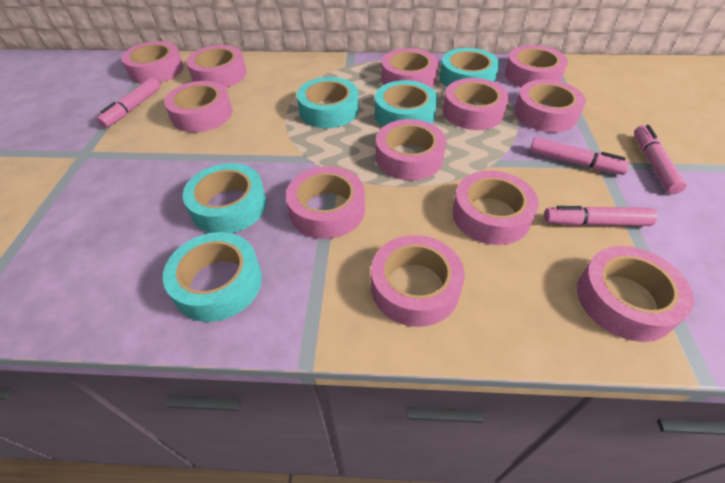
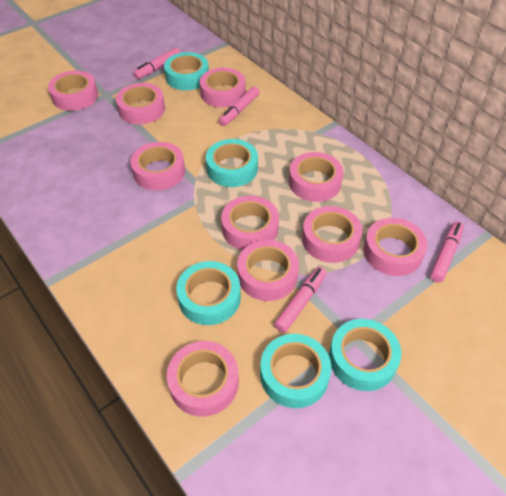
pink tape: [121,41,184,84] [164,81,232,132] [187,45,247,88] [286,166,365,239] [371,235,464,327] [376,119,446,180] [381,48,438,88] [443,78,509,130] [452,171,539,245] [505,45,568,87] [514,80,586,132] [577,246,694,342] = 12 -> [48,71,98,111] [116,83,165,124] [131,142,185,191] [167,341,239,417] [200,68,246,108] [221,196,279,250] [237,240,299,301] [289,152,344,202] [302,206,362,263] [364,218,427,276] = 10

